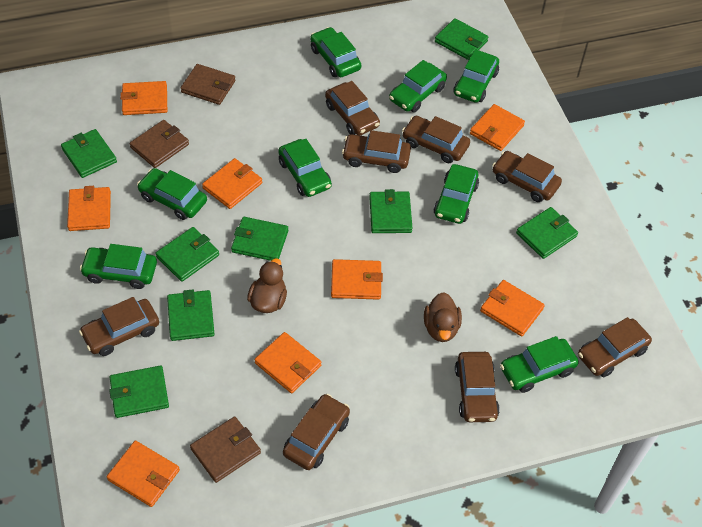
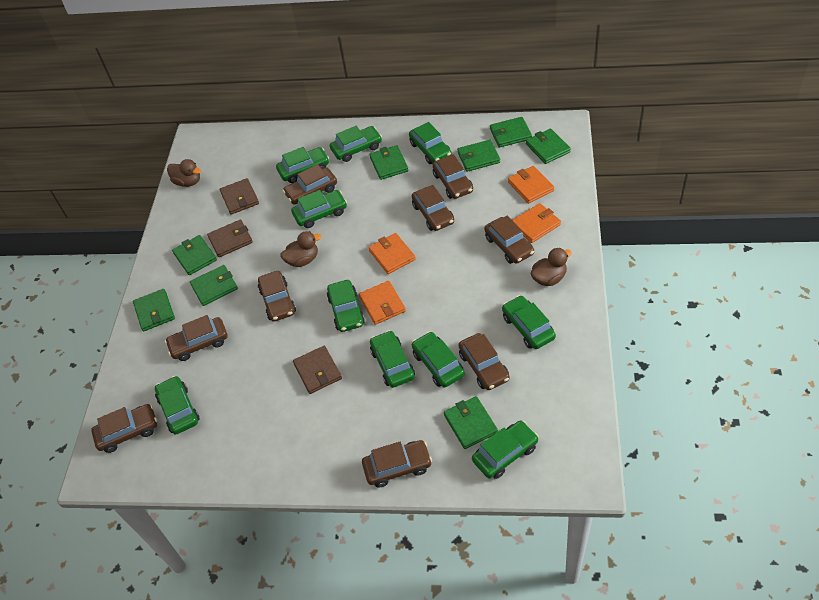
brown car: [79,297,159,356] [283,394,350,470] [325,81,380,135] [342,130,411,173] [402,116,470,163] [455,352,500,422] [492,151,562,202] [578,317,652,377] = 8 -> [91,404,157,453] [165,315,227,361] [258,271,296,322] [283,164,337,205] [362,440,432,487] [412,185,454,231] [433,154,473,199] [458,333,510,390] [484,216,534,264] = 9
brown duck: [247,258,287,313] [424,292,462,342] = 2 -> [167,159,201,187] [280,231,321,267] [531,248,572,286] = 3
green car: [80,244,157,289] [137,168,207,220] [278,139,332,197] [310,27,361,77] [389,60,447,113] [434,164,479,224] [453,49,499,103] [500,336,579,393] = 8 -> [155,376,200,435] [276,147,329,183] [291,190,347,228] [327,280,365,332] [330,126,382,162] [370,330,415,388] [409,122,452,164] [412,332,465,388] [472,421,539,479] [502,295,556,349] = 10
orange wallet: [67,186,111,231] [107,441,180,507] [120,81,167,115] [202,158,262,209] [254,332,322,393] [331,259,383,300] [470,104,525,151] [480,280,545,337] = 8 -> [359,281,406,325] [368,233,416,274] [508,166,554,204] [512,203,561,243] = 4

